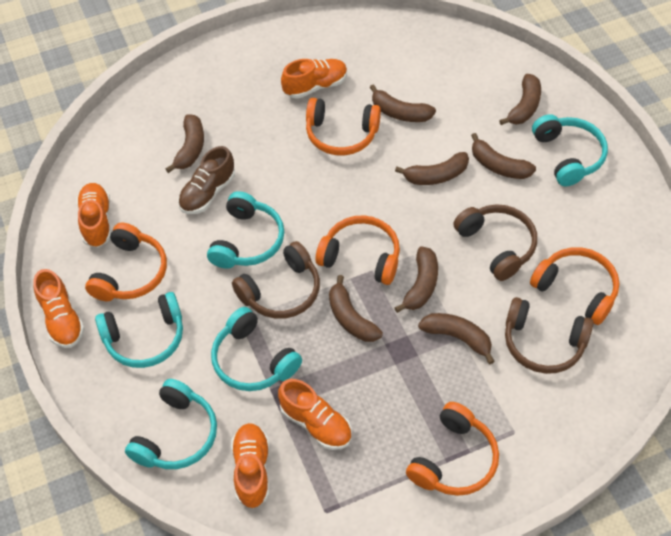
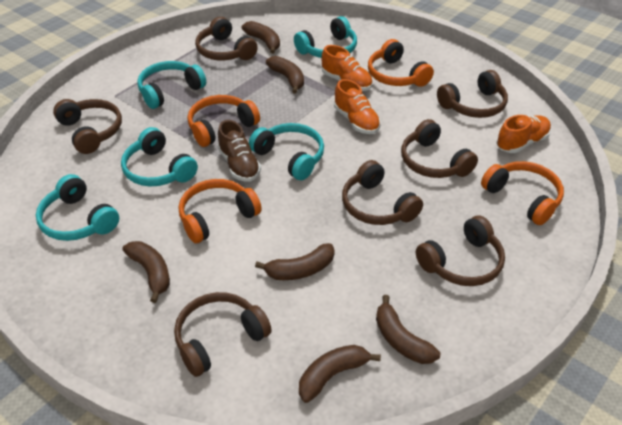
brown banana: [165,114,204,173] [329,275,383,342] [370,84,436,122] [394,246,438,313] [395,152,469,185] [418,313,495,364] [471,133,536,179] [499,74,541,125] = 8 -> [123,241,170,303] [242,21,280,54] [255,243,335,280] [266,56,304,94] [299,345,381,403] [376,295,440,364] = 6
brown headphones: [232,241,320,319] [453,204,537,281] [505,297,594,374] = 3 -> [53,99,122,154] [174,292,272,377] [195,17,258,60] [342,160,423,225] [401,119,478,178] [416,215,505,286] [437,70,508,118] = 7
orange headphones: [85,223,167,301] [306,98,381,156] [315,215,400,285] [406,402,499,496] [530,247,620,325] = 5 -> [179,179,262,243] [188,95,260,147] [368,39,434,87] [481,161,564,225] = 4
orange shoe: [33,269,85,348] [77,183,111,247] [231,423,269,508] [278,379,351,450] [281,59,347,99] = 5 -> [322,45,372,91] [334,79,381,134] [496,115,551,153] = 3

